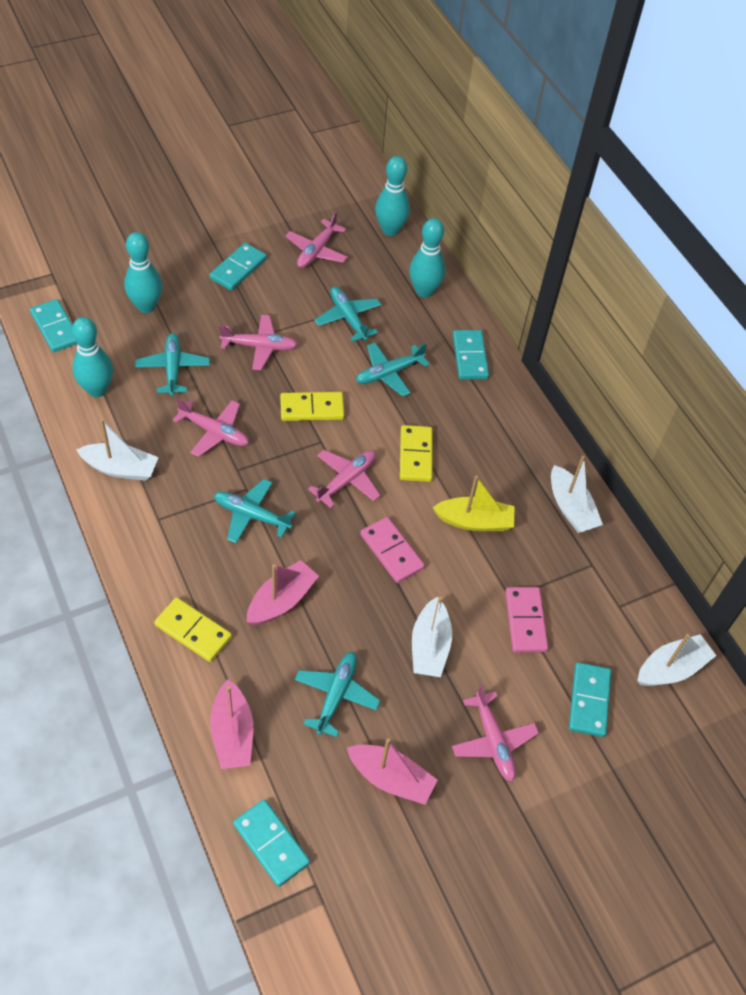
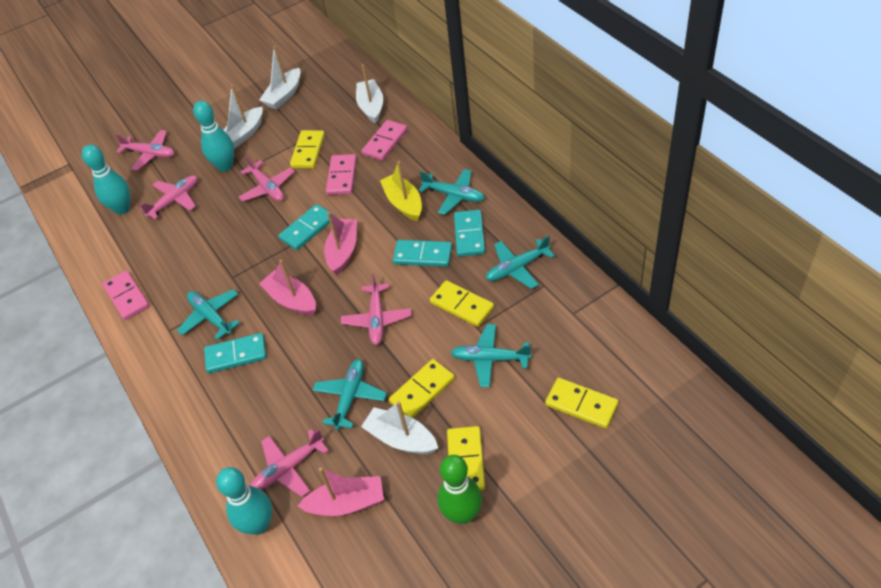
green bowling pin: none = 0 -> [437,455,482,524] = 1
pink domino: [360,517,425,583] [505,587,548,652] = 2 -> [102,270,149,320] [326,154,357,195] [362,120,408,161] = 3
turquoise bowling pin: [72,317,113,397] [124,232,162,313] [375,156,410,236] [409,218,446,298] = 4 -> [82,145,130,215] [193,100,234,172] [216,467,272,535] = 3
turquoise domino: [30,299,77,352] [209,243,267,291] [233,799,310,887] [453,330,489,380] [569,662,611,737] = 5 -> [204,333,267,373] [278,204,334,250] [393,240,452,267] [454,210,485,257] = 4
yellow domino: [154,597,232,662] [280,392,344,421] [400,425,433,482] = 3 -> [290,130,325,168] [389,359,455,418] [430,280,494,327] [447,426,485,490] [545,378,619,428] = 5

